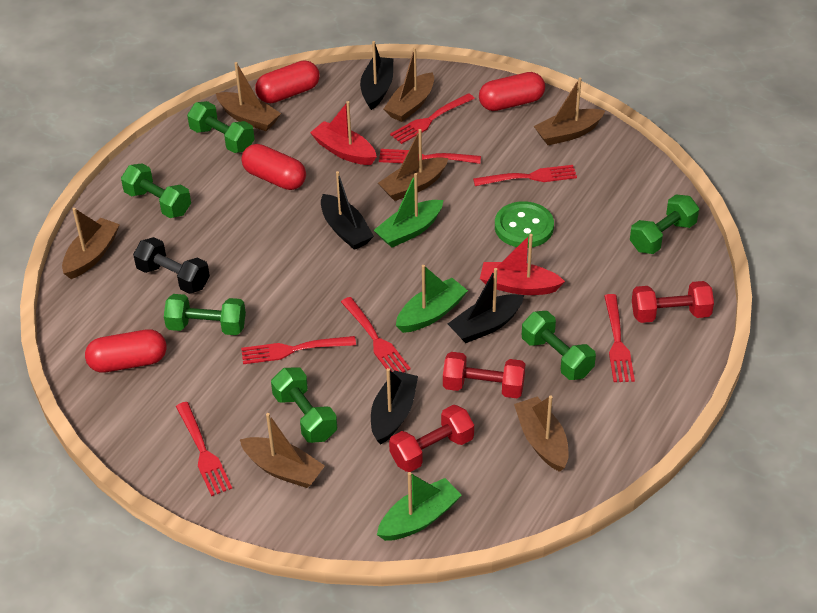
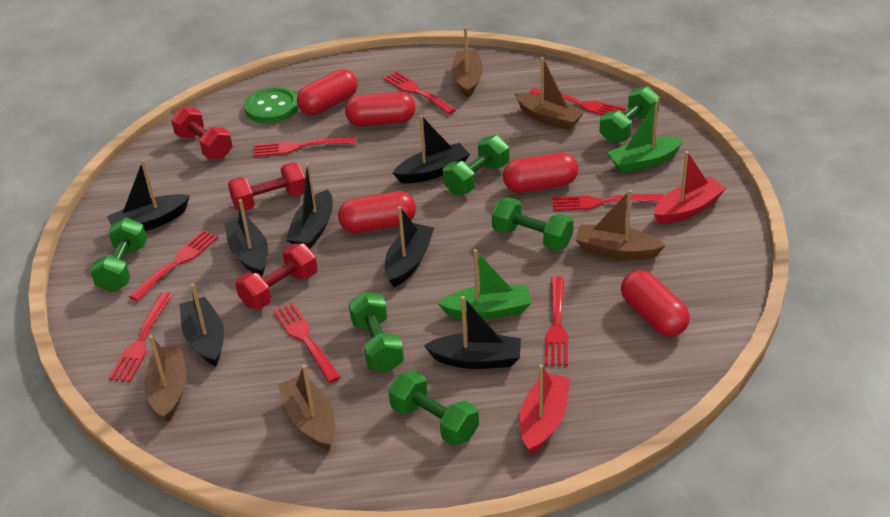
black boat: [321,171,374,250] [360,41,393,110] [371,368,418,445] [448,268,524,343] = 4 -> [107,160,190,231] [179,283,224,366] [224,199,268,277] [286,163,333,249] [385,206,434,287] [393,115,470,184] [424,296,521,369] = 7
black dumbbell: [133,237,210,294] = 1 -> none = 0
brown boat: [62,208,120,279] [216,62,281,131] [240,413,325,488] [378,129,448,201] [384,47,434,122] [514,396,569,472] [534,77,605,145] = 7 -> [144,335,186,423] [278,365,336,451] [452,27,483,98] [515,57,585,130] [575,190,666,260] = 5
green boat: [374,173,443,247] [377,472,462,541] [396,265,468,333] = 3 -> [438,249,531,320] [607,99,684,173] = 2
red capsule: [85,329,167,373] [241,144,306,190] [255,60,320,103] [479,72,545,111] = 4 -> [297,69,358,115] [338,191,416,233] [345,92,416,126] [503,153,578,193] [621,270,690,337] = 5
red fork: [176,402,232,496] [241,336,356,364] [341,297,411,373] [379,149,481,164] [390,93,475,144] [473,165,577,186] [604,294,635,382] = 7 -> [109,293,172,382] [129,230,218,301] [254,137,356,157] [273,302,341,383] [383,71,456,115] [529,88,626,115] [545,276,568,366] [552,194,664,211] = 8

